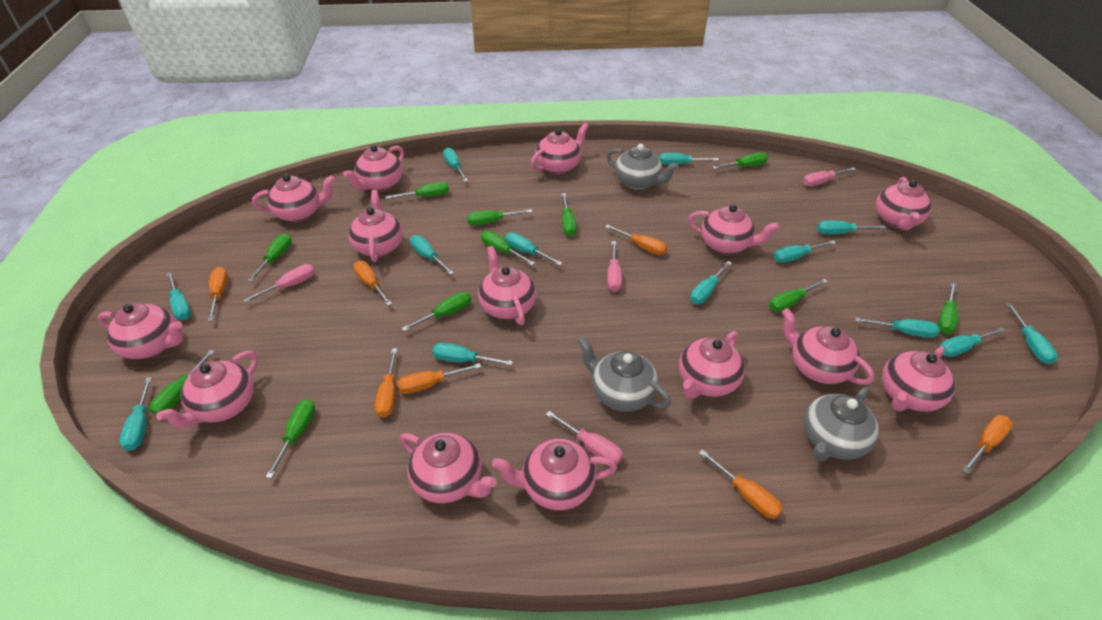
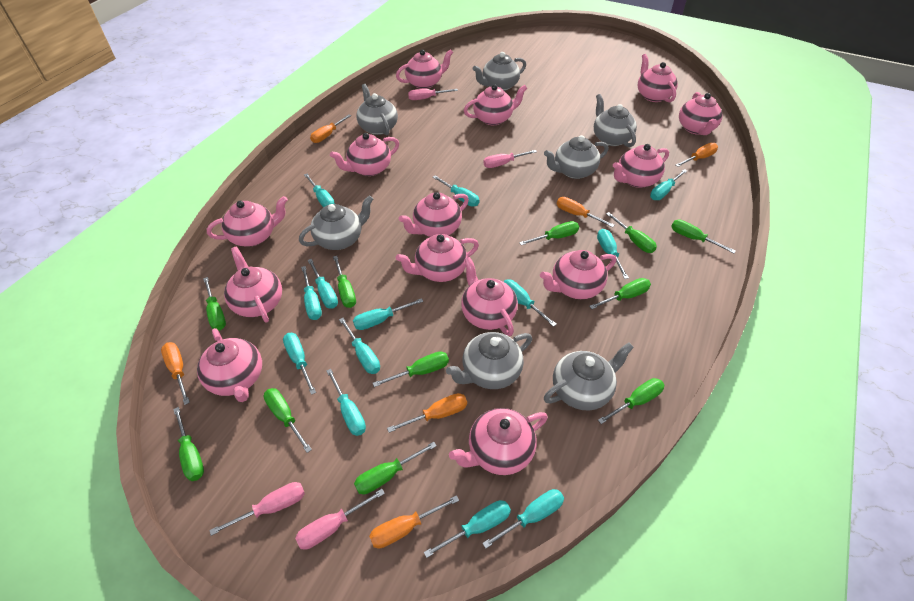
grey teapot: [578,337,671,412] [606,144,679,190] [804,387,879,461] = 3 -> [299,195,373,250] [356,84,398,135] [446,332,532,389] [473,52,526,91] [544,135,608,179] [544,343,634,410] [594,94,637,147] = 7
orange screwdriver: [208,267,228,321] [354,261,392,306] [375,348,397,418] [397,363,481,394] [605,225,667,255] [699,449,783,519] [962,415,1013,474] = 7 -> [161,342,190,405] [310,114,351,143] [369,495,459,548] [387,393,467,433] [557,197,614,227] [676,143,718,167] = 6

